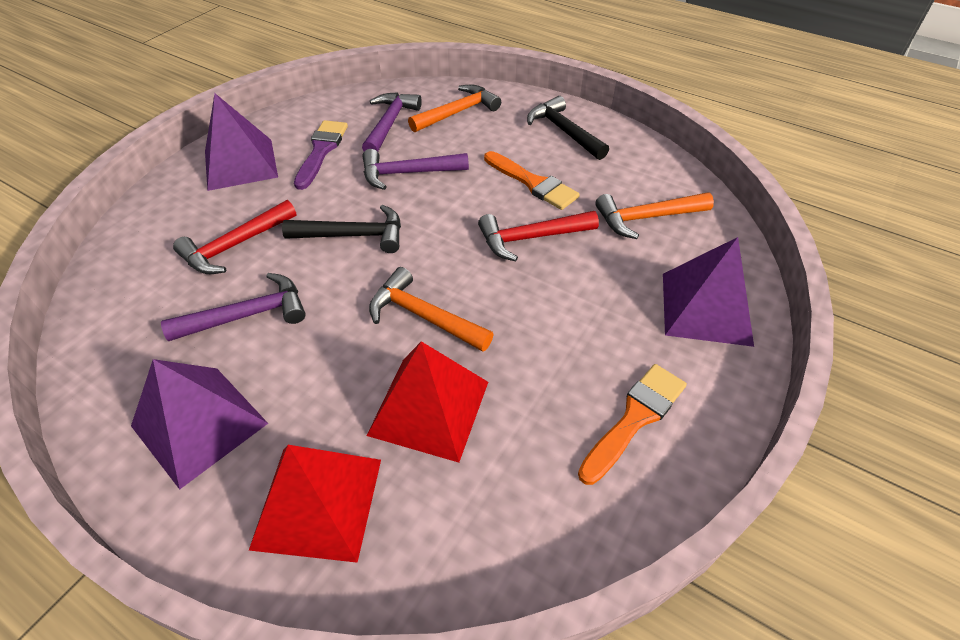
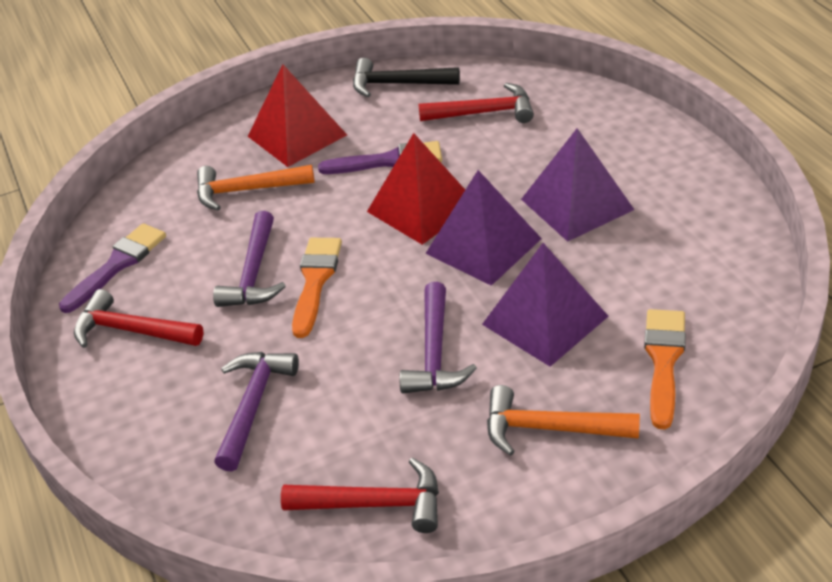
black hammer: [282,205,401,253] [527,96,609,160] = 2 -> [353,58,460,97] = 1
orange hammer: [369,267,494,352] [408,84,501,132] [595,193,714,239] = 3 -> [197,165,315,210] [487,385,640,456] = 2
purple brush: [294,120,348,190] = 1 -> [59,223,166,313] [318,141,442,174] = 2
red hammer: [173,200,297,274] [478,211,599,261] = 2 -> [74,289,204,348] [281,457,439,533] [418,83,534,123] = 3

